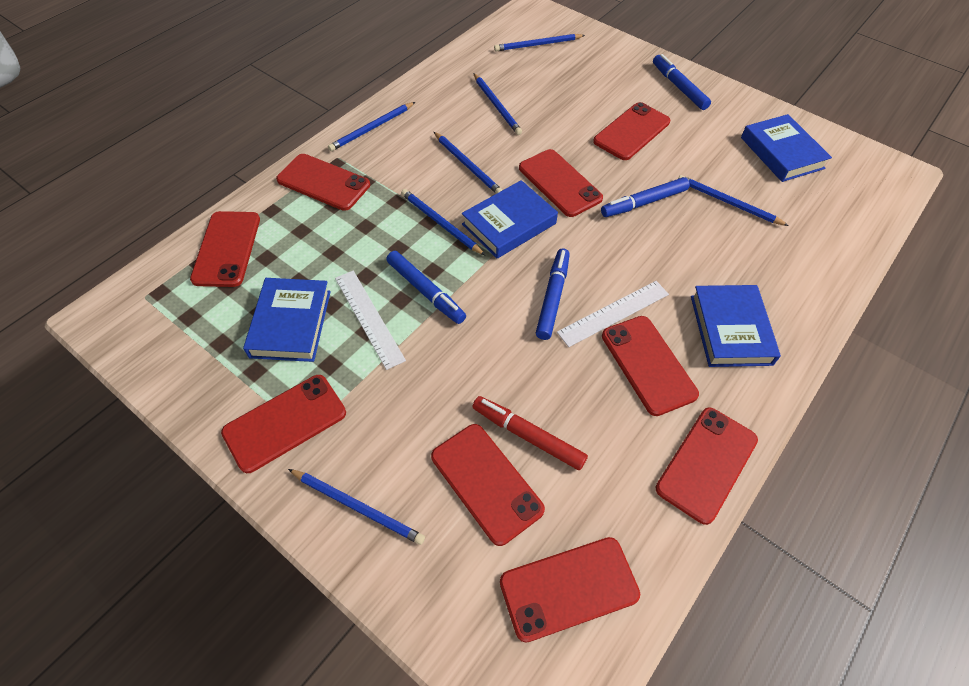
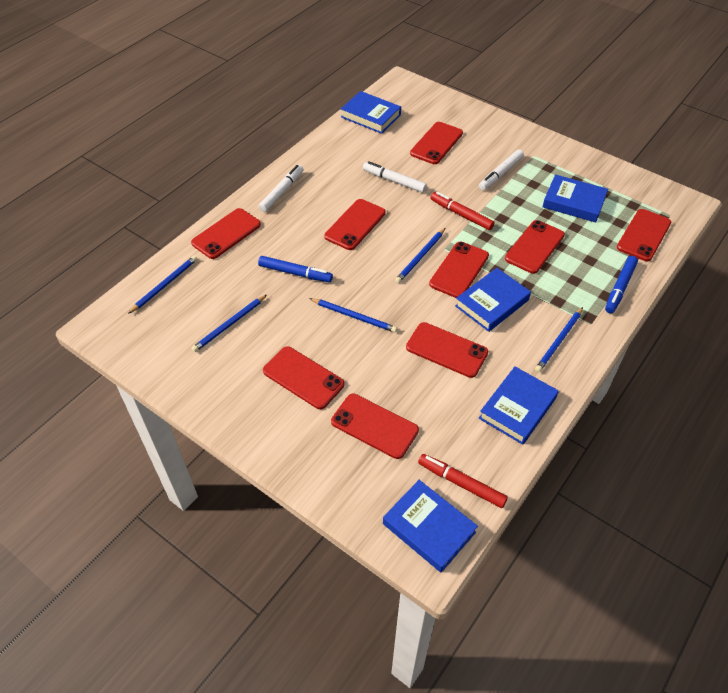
blue book: [243,278,331,362] [462,180,558,259] [691,285,781,367] [741,114,832,182] = 4 -> [341,91,401,134] [383,480,478,572] [455,268,531,332] [479,367,559,445] [542,174,608,222] = 5
blue marker: [386,251,466,324] [536,248,570,340] [601,177,690,217] [653,54,711,110] = 4 -> [258,256,333,282] [605,256,638,313] = 2
blue pencil: [288,469,425,545] [328,102,415,151] [401,189,486,256] [434,132,502,194] [473,73,522,135] [494,34,585,51] [678,175,789,226] = 7 -> [128,256,197,314] [192,295,267,352] [309,298,397,333] [395,228,445,283] [535,307,583,372] = 5
red marker: [473,396,588,470] = 1 -> [418,454,508,508] [430,192,495,230] = 2
white marker: none = 0 -> [259,165,303,212] [363,161,427,193] [479,149,524,190] = 3
white ruler: [335,271,406,370] [557,281,669,347] = 2 -> none = 0

